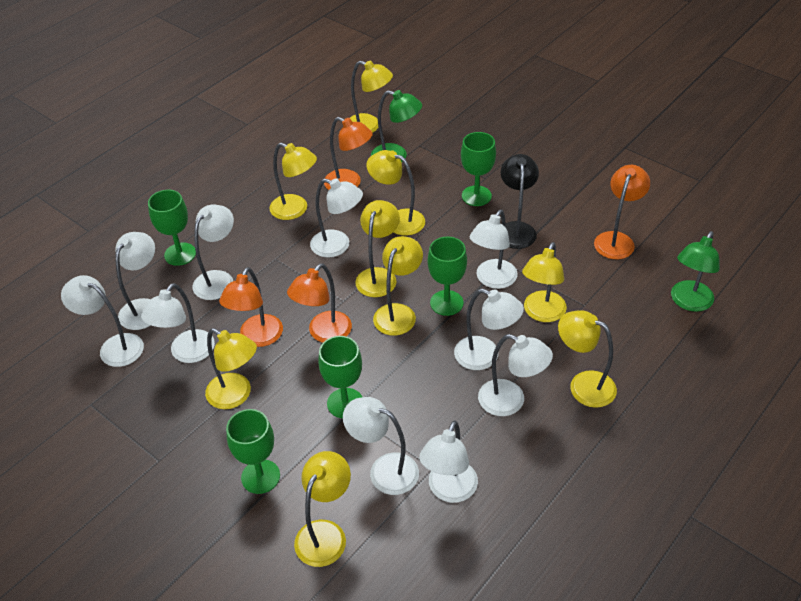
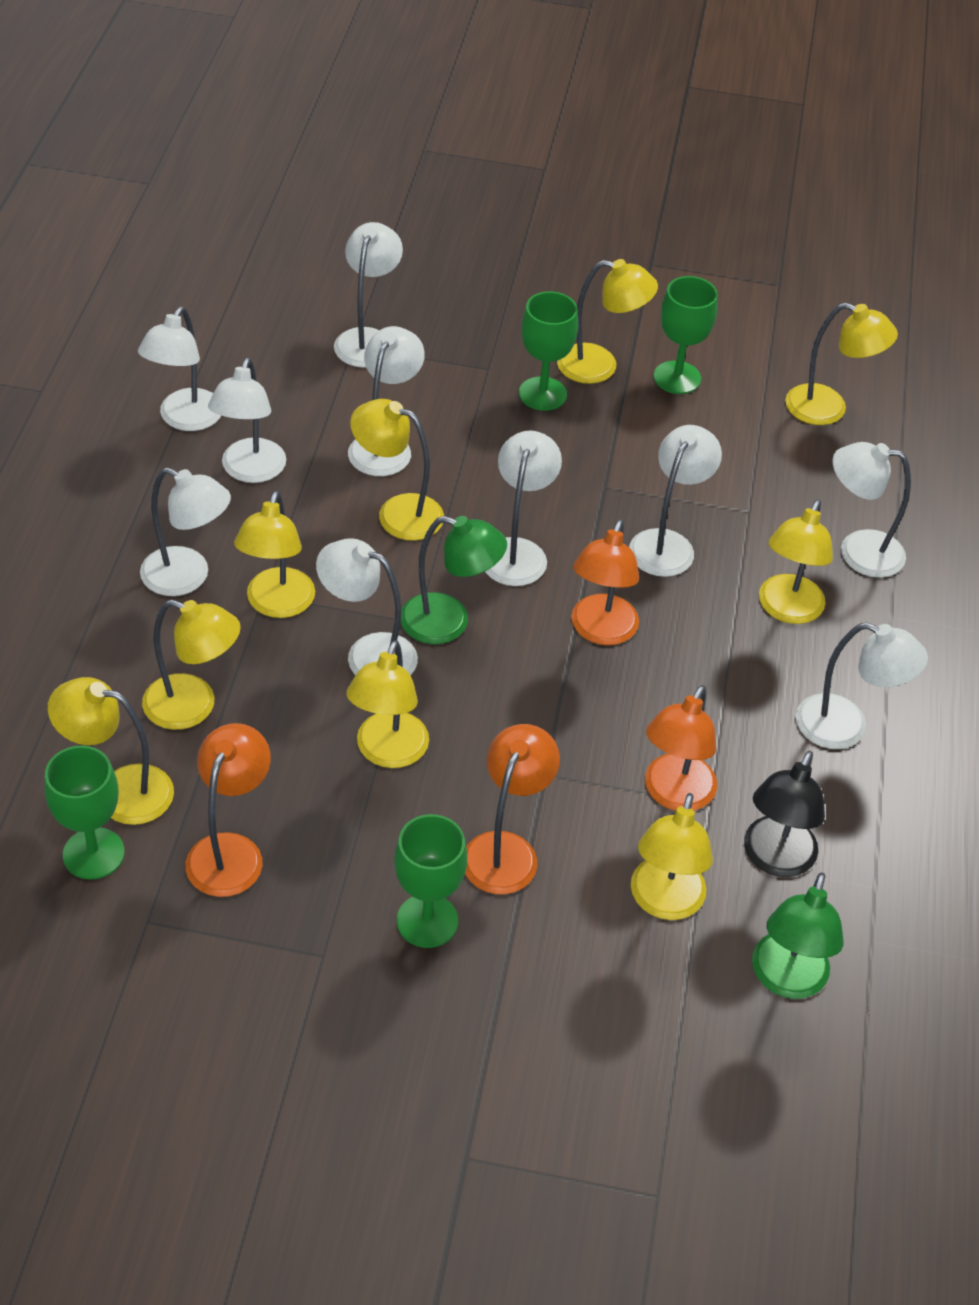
green goblet: [148,190,196,266] [226,409,280,494] [318,336,362,418] [428,236,467,316] [461,132,496,206] = 5 -> [44,745,125,880] [394,814,467,948] [519,291,578,411] [654,276,718,394] = 4

